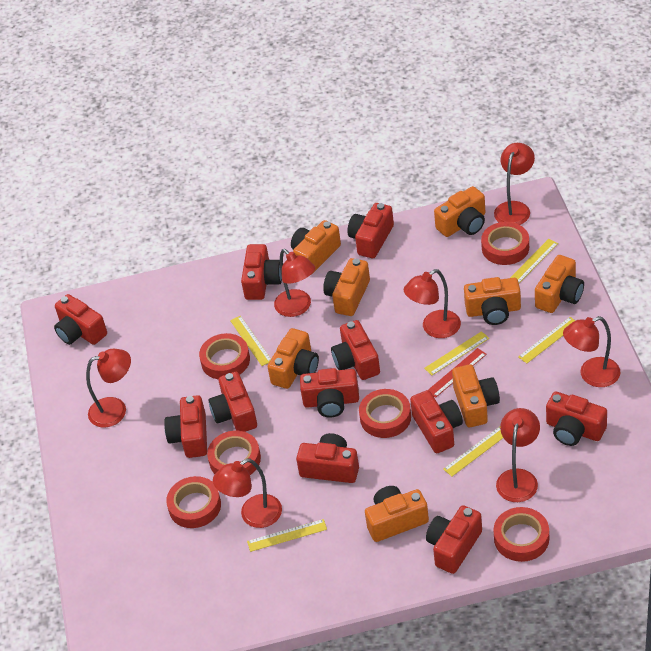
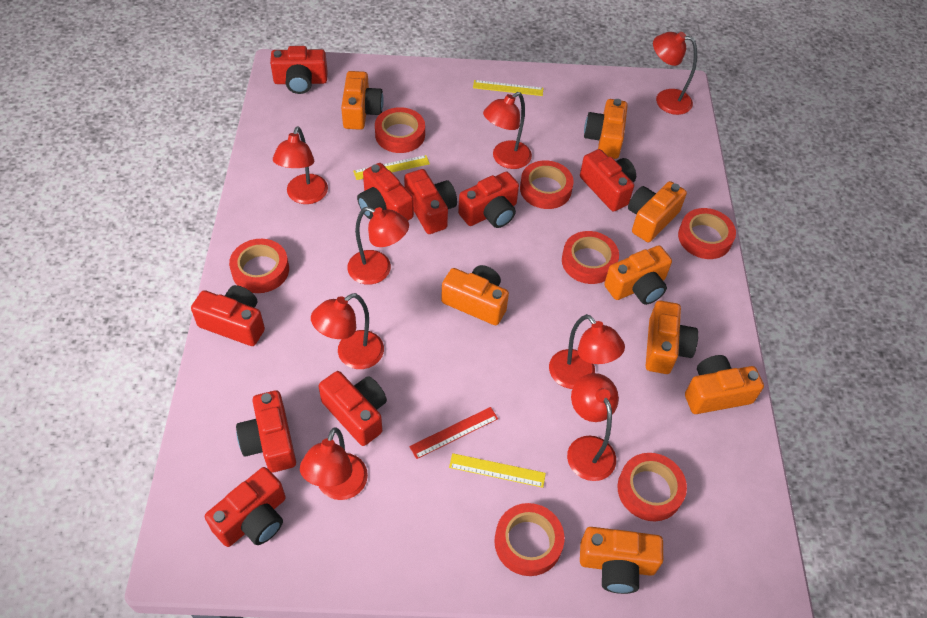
red camera: [54,294,107,345] [164,395,207,458] [208,372,257,432] [241,244,282,300] [296,433,359,483] [300,368,359,418] [331,320,380,380] [348,203,394,258] [410,390,463,453] [426,505,482,574] [546,391,607,446] = 11 -> [191,285,265,346] [205,467,286,547] [236,390,296,473] [270,46,327,94] [318,371,387,446] [357,163,414,220] [404,169,457,234] [458,172,519,228] [580,149,636,212] = 9
red lamp: [86,349,131,427] [213,459,282,528] [274,249,315,317] [404,269,461,338] [494,143,535,225] [496,408,540,502] [563,316,620,387] = 7 -> [273,126,328,204] [300,428,368,500] [311,293,384,369] [347,207,409,285] [483,92,532,169] [549,314,625,389] [567,373,619,481] [653,32,697,115] = 8
red tape: [166,476,221,528] [199,333,250,379] [207,431,261,475] [359,389,411,438] [481,222,529,265] [493,507,549,562] = 6 -> [229,239,289,293] [375,107,425,153] [494,503,565,576] [520,160,574,209] [562,231,619,284] [618,453,687,521] [678,208,736,259] = 7
yellow ruler: [230,316,271,366] [247,519,327,552] [424,331,489,375] [443,427,503,477] [510,239,558,283] [518,317,575,363] = 6 -> [353,155,430,180] [449,453,546,488] [473,80,544,96] = 3

